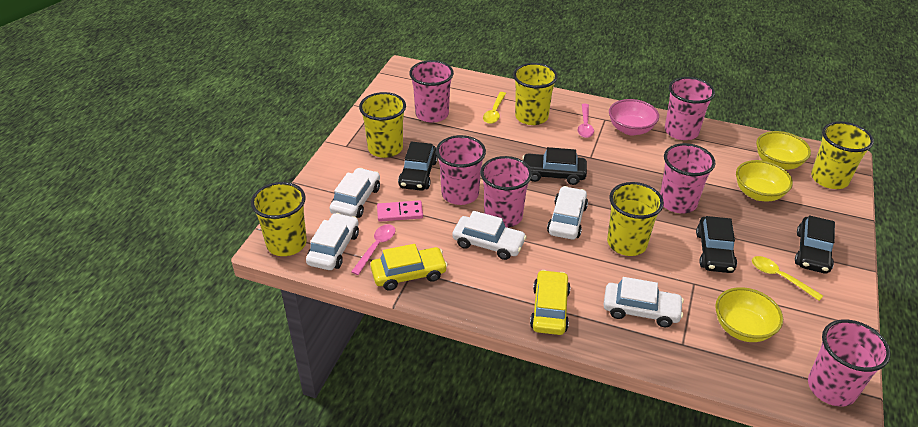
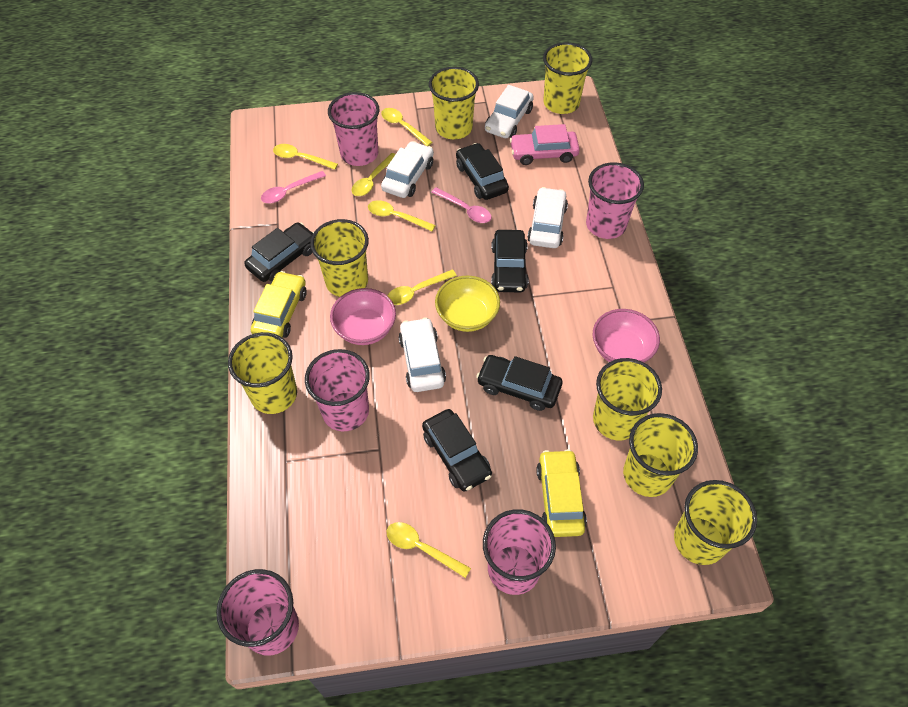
black car: [398,142,438,191] [522,147,587,185] [696,216,737,273] [795,215,835,274] = 4 -> [244,222,314,282] [422,409,492,492] [456,143,509,200] [476,355,562,411] [491,230,528,293] = 5
pink bowl: [609,99,659,135] = 1 -> [330,288,396,345] [593,309,660,362] = 2
pink car: none = 0 -> [510,124,580,165] = 1
pink cup: [409,60,454,123] [436,135,486,205] [480,156,532,228] [660,143,715,213] [665,77,715,140] [808,319,891,407] = 6 -> [216,569,299,656] [305,349,370,431] [328,92,379,166] [483,509,556,595] [586,162,644,239] = 5
pink domino: [377,200,423,222] = 1 -> none = 0
white car: [306,213,359,270] [329,168,380,218] [452,211,527,260] [547,186,588,240] [603,277,684,327] = 5 -> [381,141,434,198] [398,317,446,392] [485,85,534,138] [527,187,568,248] = 4
yellow bowl: [715,287,783,342] [736,160,793,202] [756,131,811,170] = 3 -> [435,276,500,332] = 1
yellow cup: [251,182,307,256] [359,92,406,158] [513,63,558,125] [607,182,664,256] [811,121,874,189] = 5 -> [228,332,297,414] [310,219,369,297] [429,67,479,139] [543,42,592,114] [593,358,662,440] [623,413,698,497] [674,480,757,565] = 7
yellow spoon: [483,92,506,124] [752,256,823,301] = 2 -> [273,144,338,170] [352,153,396,196] [368,200,436,231] [381,108,432,146] [387,522,471,578] [388,269,457,305] = 6

